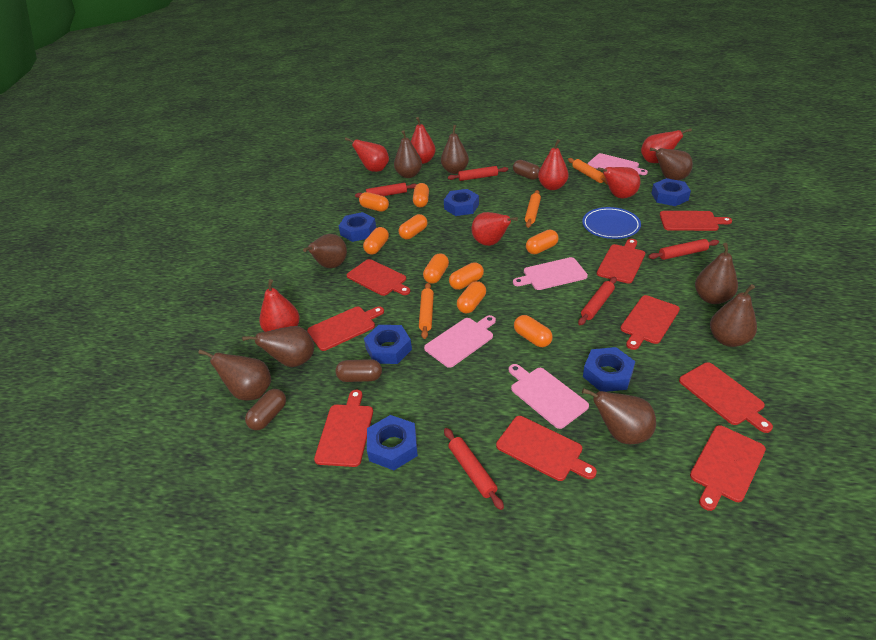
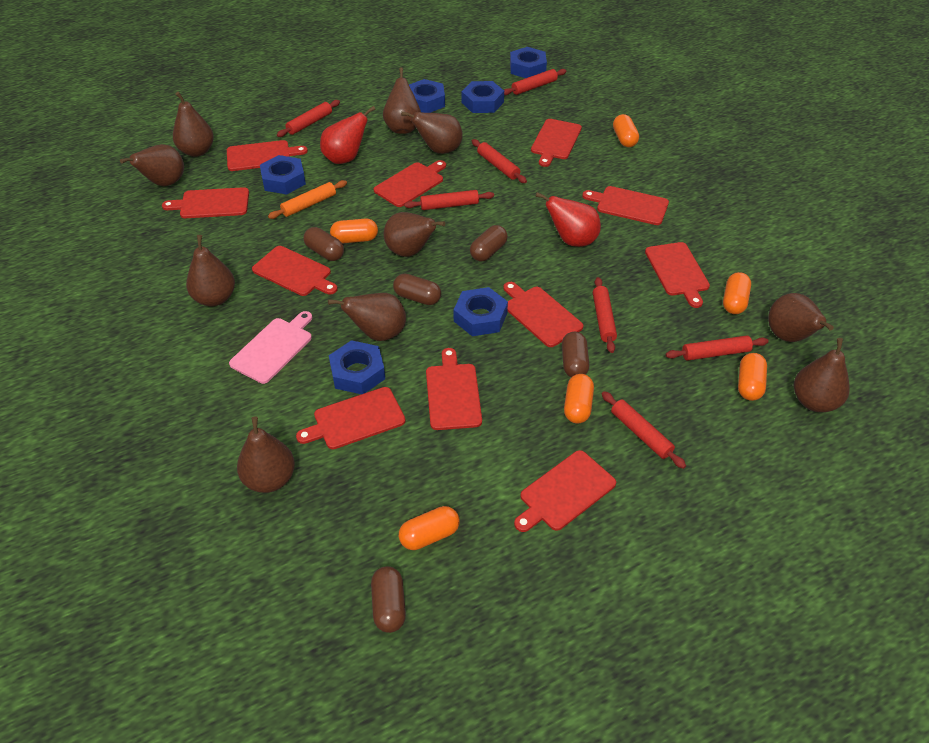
blue plate: [582,207,641,239] = 1 -> none = 0
brown capsule: [245,389,286,430] [335,359,382,382] [513,160,540,180] = 3 -> [304,227,344,261] [371,566,406,633] [393,273,441,305] [470,225,508,261] [562,332,589,378] = 5
brown pear: [198,349,271,400] [242,326,314,367] [303,234,347,268] [394,130,422,178] [441,125,469,174] [582,388,656,444] [650,148,693,180] [695,243,738,304] [710,284,757,347] = 9 -> [120,144,184,186] [173,92,214,157] [186,235,235,307] [237,416,295,493] [328,293,406,341] [383,67,421,134] [383,212,445,257] [401,112,463,154] [768,293,834,342] [794,338,850,412] = 10
orange capsule: [359,192,389,212] [363,227,389,255] [399,214,428,239] [413,183,429,208] [423,253,449,284] [449,262,484,290] [457,281,486,313] [514,315,553,347] [526,230,559,254] = 9 -> [330,218,378,243] [399,506,460,550] [564,374,594,424] [613,114,639,147] [723,272,751,314] [738,353,767,401] = 6
orange rolling pin: [419,283,434,339] [525,190,541,228] [568,158,608,185] = 3 -> [268,180,347,219] = 1
pink cutting board: [424,315,496,368] [509,364,589,429] [513,257,588,290] [588,153,648,175] = 4 -> [229,311,312,384] = 1
red cutting board: [307,306,384,351] [314,390,373,467] [347,259,410,296] [496,416,597,481] [597,239,645,284] [620,295,680,350] [660,211,732,231] [679,362,773,433] [690,425,766,511] = 9 -> [162,187,249,218] [227,140,308,171] [252,246,338,296] [296,387,406,449] [374,160,446,207] [426,348,482,430] [503,282,583,347] [514,450,616,532] [531,119,582,167] [582,186,669,225] [645,242,710,308] = 11
red pear: [259,279,300,332] [345,137,389,172] [411,117,436,164] [471,212,518,246] [538,139,569,190] [597,167,640,198] [641,128,692,163] = 7 -> [320,106,376,164] [535,192,601,247] = 2
red rolling pin: [355,183,417,198] [444,428,504,510] [448,166,508,181] [578,277,617,325] [648,239,719,260] = 5 -> [277,100,340,137] [404,190,494,210] [472,139,527,183] [504,69,567,95] [593,277,617,353] [602,391,686,469] [666,336,769,361] = 7

